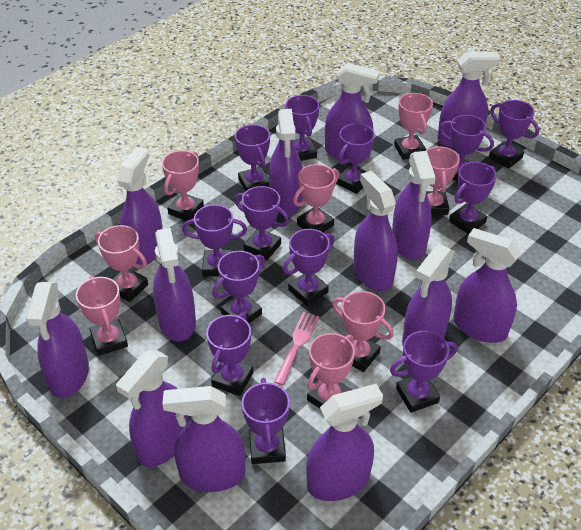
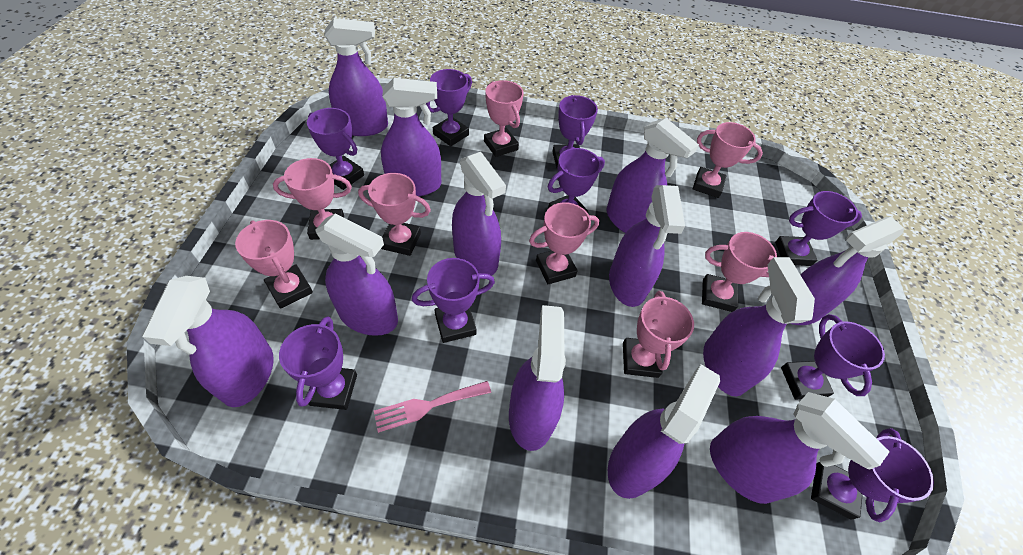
purple spray bottle: [26,282,89,398] [116,350,188,467] [117,147,163,265] [153,228,196,342] [162,386,245,492] [269,109,303,215] [306,384,383,501] [325,63,380,161] [353,171,398,291] [392,151,436,260] [402,244,455,346] [437,51,501,148] [453,228,521,343] = 13 -> [142,276,274,407] [315,213,398,336] [324,18,388,136] [381,78,441,196] [452,152,506,276] [509,305,566,451] [607,118,699,233] [608,364,720,499] [609,185,685,307] [703,257,815,396] [710,392,890,504] [790,217,904,325] = 12
purple trophy: [182,204,247,276] [206,313,253,396] [212,251,265,323] [234,186,289,260] [235,124,270,191] [242,378,290,464] [283,229,335,306] [286,95,319,161] [336,123,375,194] [390,331,457,413] [439,115,494,181] [449,162,497,234] [489,100,539,169] = 13 -> [279,316,357,410] [307,108,364,190] [412,258,495,343] [426,69,472,146] [548,148,605,213] [552,95,598,169] [775,191,862,266] [781,314,885,400] [811,428,934,522] = 9

